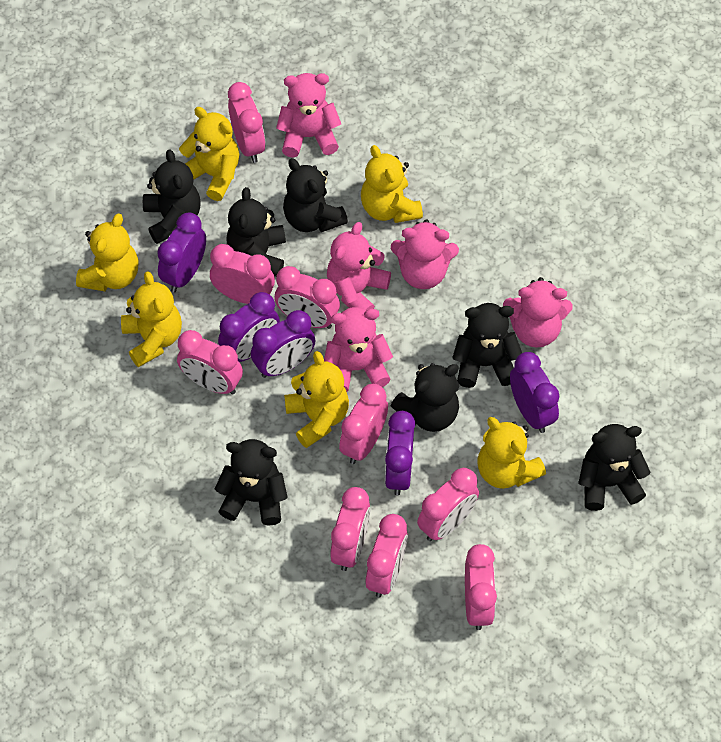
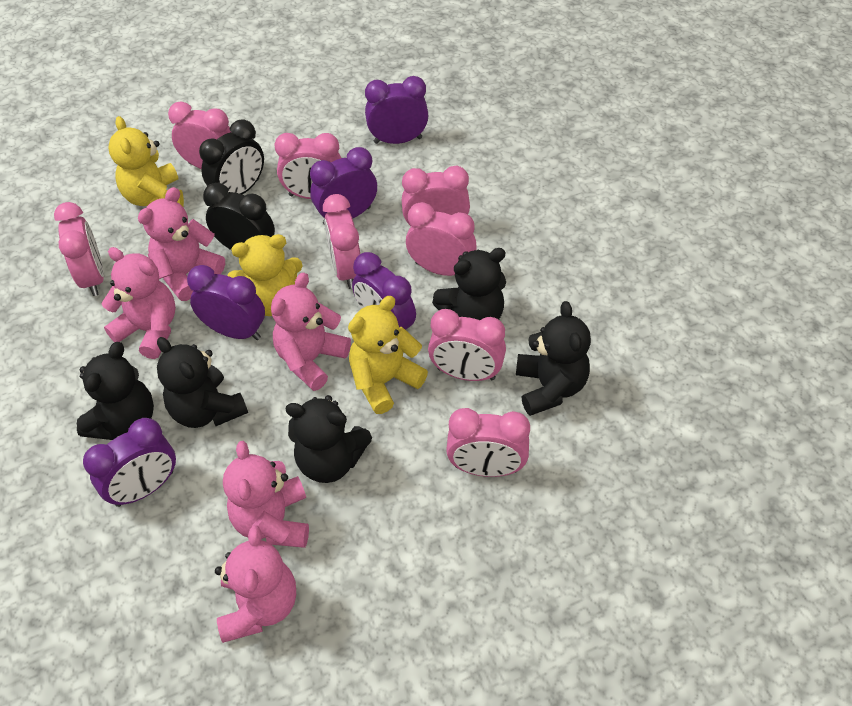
black clock: none = 0 -> [199,119,264,194] [203,183,275,250] = 2
black teddy bear: [143,149,201,244] [215,439,288,526] [226,187,286,277] [283,158,348,232] [391,363,459,432] [452,303,522,388] [578,424,651,511] = 7 -> [77,342,154,440] [157,337,248,428] [285,395,372,483] [432,248,506,320] [516,301,591,416] = 5
pink clock: [177,330,243,395] [210,244,275,304] [228,82,265,163] [275,266,340,329] [330,487,371,571] [339,384,388,464] [365,514,408,598] [417,468,479,541] [465,544,497,630] = 9 -> [54,202,104,296] [168,101,231,169] [275,133,341,199] [323,194,360,289] [402,165,470,226] [406,202,477,276] [428,309,506,381] [446,408,530,477] = 8
yellow teddy bear: [76,214,139,291] [121,272,182,367] [179,107,239,201] [284,351,349,448] [361,145,423,223] [478,417,546,489] = 6 -> [109,116,184,206] [227,234,303,316] [348,296,428,414] = 3

